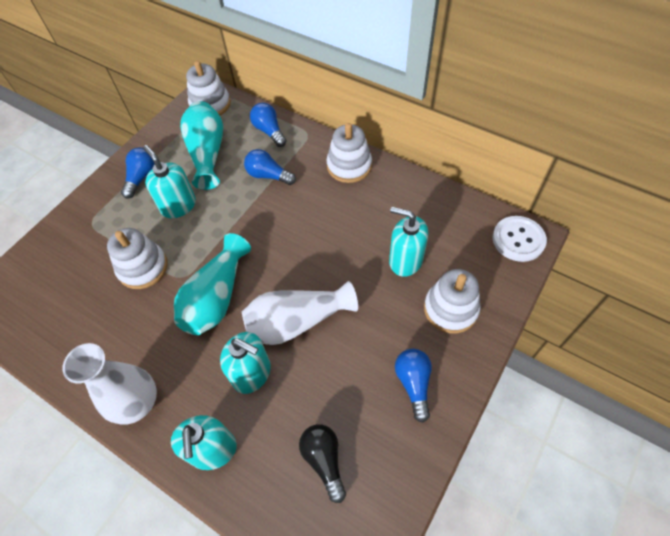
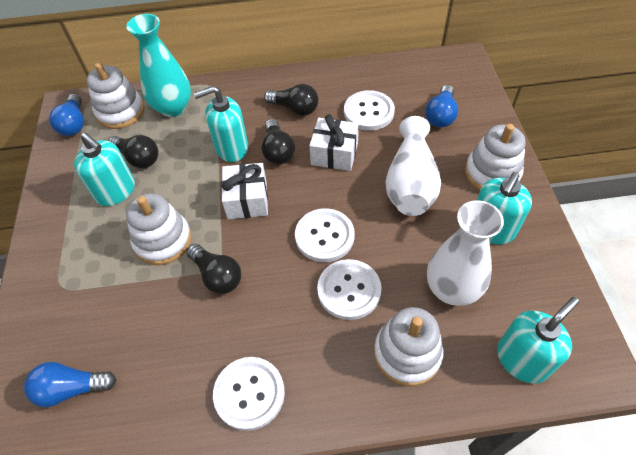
black light bulb: [299,424,346,503] = 1 -> [108,135,159,168] [187,244,241,294] [262,119,295,164] [264,84,318,116] = 4
blue light bulb: [121,147,155,199] [244,149,296,185] [250,103,287,147] [395,349,432,423] = 4 -> [24,362,117,407] [49,94,84,136] [425,85,458,127] = 3
turquoise vase: [174,233,251,335] [180,101,223,190] = 2 -> [126,14,191,117] = 1
white button: [493,216,547,262] = 1 -> [213,357,285,431] [295,208,355,262] [317,259,382,320] [344,90,395,131] = 4
white gift: none = 0 -> [221,163,268,219] [309,114,359,171] = 2

